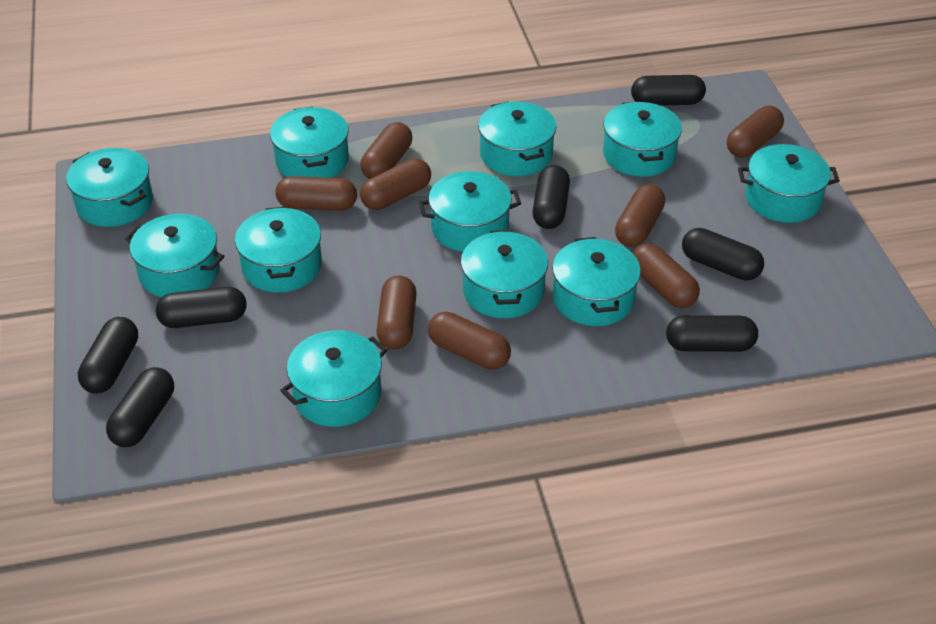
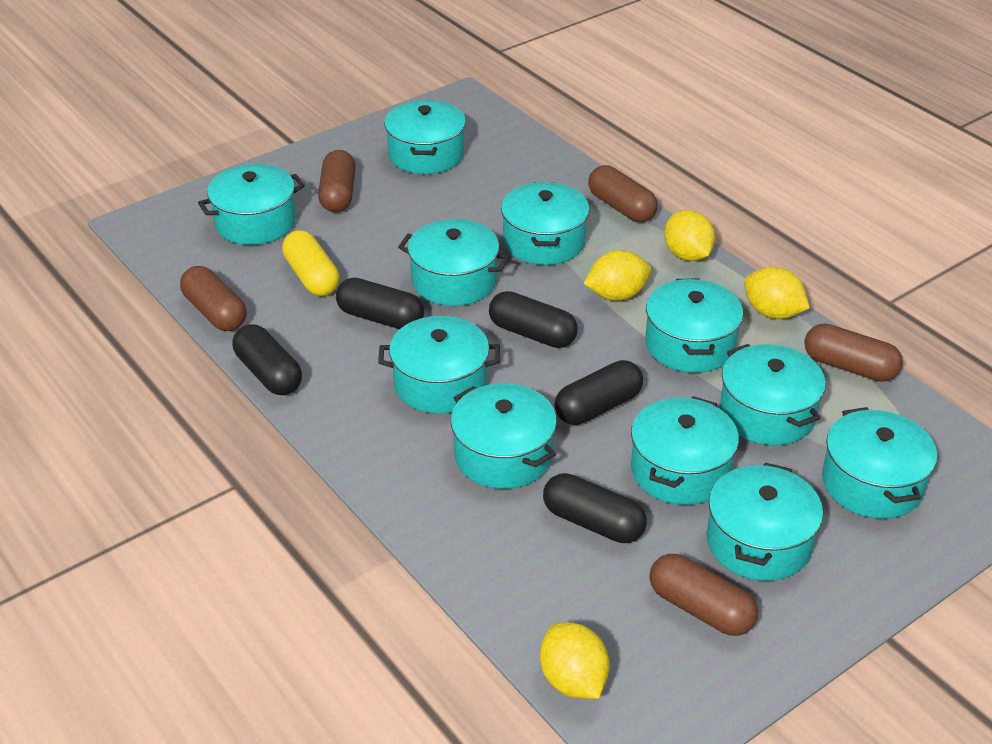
black capsule: [78,317,138,394] [106,367,174,447] [156,287,247,328] [533,165,570,229] [631,75,706,106] [666,315,758,352] [682,228,764,281] = 7 -> [233,324,302,395] [336,278,424,329] [489,291,578,348] [543,473,647,543] [554,360,643,425] = 5
brown capsule: [275,176,357,211] [360,122,412,179] [360,158,431,210] [377,276,417,349] [428,312,511,370] [615,184,665,247] [633,243,700,308] [727,106,784,157] = 8 -> [180,266,246,331] [318,150,356,212] [588,165,658,222] [650,554,758,636] [804,323,903,382] = 5
yellow capsule: none = 0 -> [282,230,340,296] = 1
yellow lemon: none = 0 -> [540,622,610,699] [584,250,651,301] [664,210,715,261] [744,267,810,319] = 4

